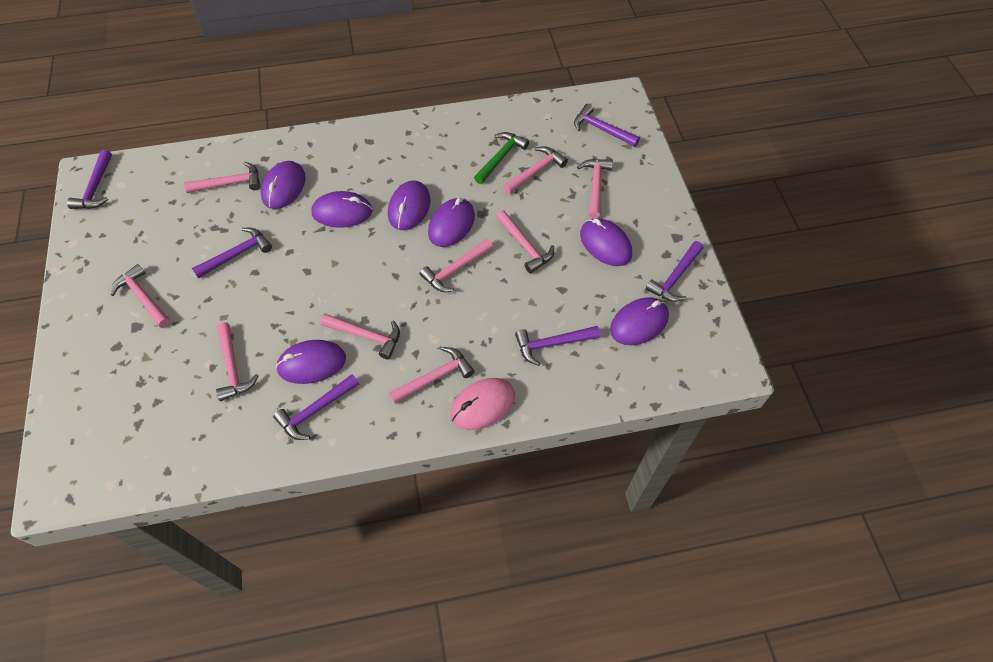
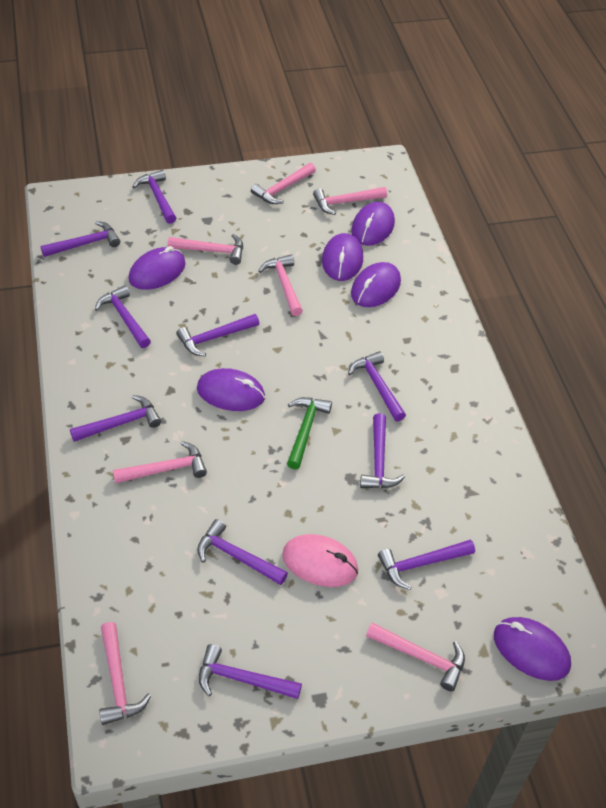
pink hammer: [111,264,170,328] [184,162,261,193] [216,322,259,401] [320,314,400,360] [389,347,475,403] [420,239,493,292] [496,210,554,273] [503,146,568,194] [577,159,613,218] = 9 -> [99,622,151,725] [113,441,207,484] [168,234,243,265] [251,163,316,204] [258,254,303,316] [313,187,387,215] [366,623,465,691] = 7
purple hammer: [67,150,112,209] [192,228,272,279] [273,374,359,440] [515,326,600,366] [574,104,640,147] [646,241,703,302] = 6 -> [41,221,120,257] [70,395,161,442] [95,286,151,348] [133,170,176,224] [176,314,259,356] [197,519,288,585] [199,644,302,699] [348,351,406,422] [360,413,405,488] [378,540,475,590] = 10
purple mouse: [261,161,306,209] [276,340,346,384] [311,191,373,228] [388,180,431,230] [428,198,475,247] [580,218,632,266] [610,297,669,345] = 7 -> [129,246,186,290] [197,368,265,411] [322,233,363,281] [351,202,395,246] [351,262,401,307] [494,617,571,681] = 6

